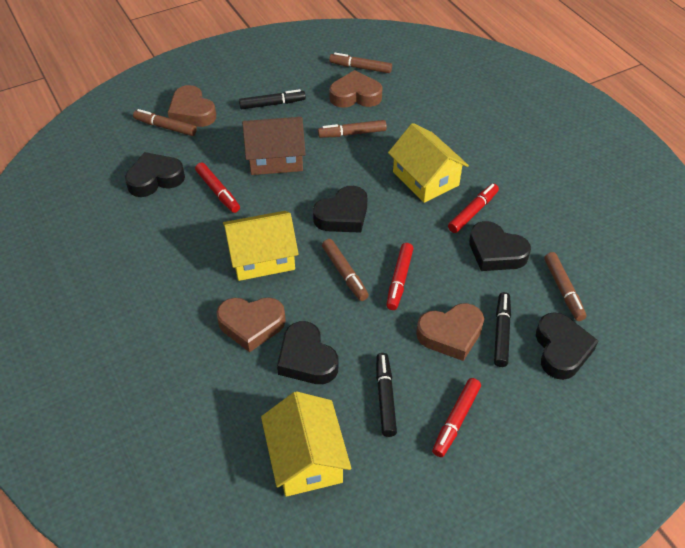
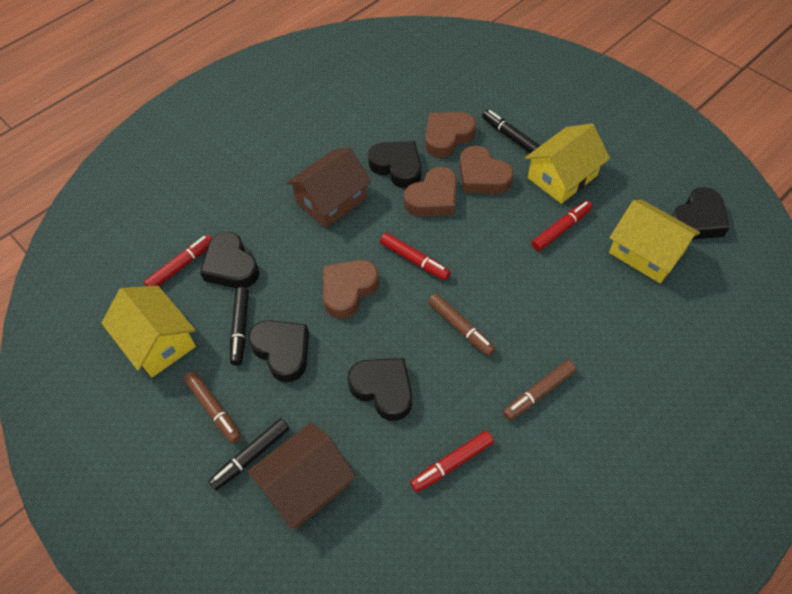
brown house: [242,117,306,175] = 1 -> [247,422,356,529] [286,147,372,228] = 2
brown marker: [133,109,197,136] [318,120,387,138] [322,239,369,301] [329,53,392,73] [544,252,586,321] = 5 -> [184,371,242,444] [428,294,496,356] [503,360,576,421] = 3

